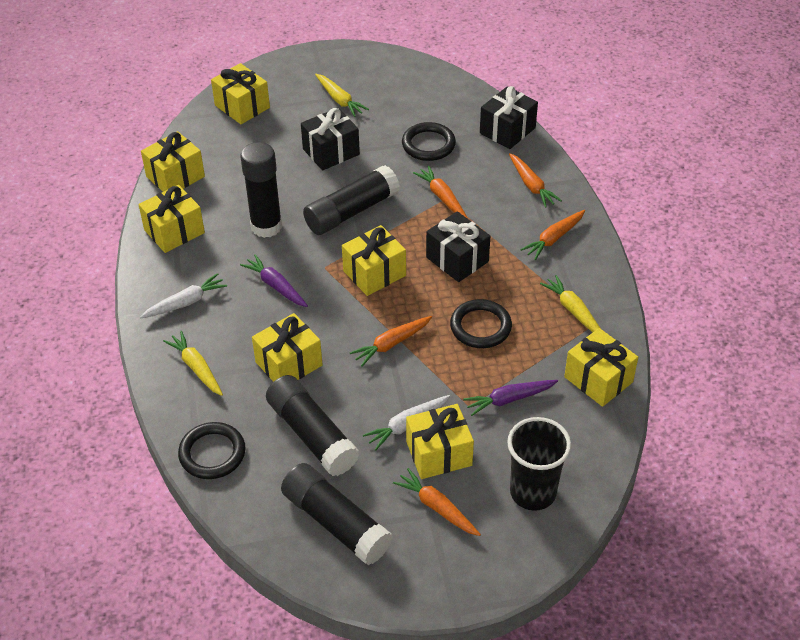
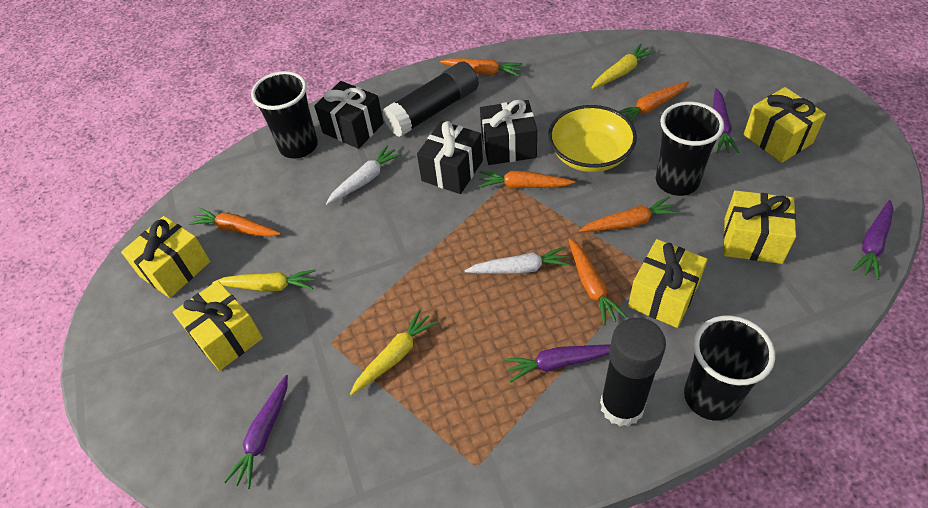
black cup: [507,417,571,511] = 1 -> [251,71,318,159] [656,102,724,196] [684,315,775,421] = 3
black glue stick: [240,142,282,238] [266,375,360,476] [281,463,393,565] [303,165,400,235] = 4 -> [382,61,479,137] [600,318,666,427] = 2
black ring: [178,422,246,479] [402,122,456,161] [450,299,512,348] = 3 -> none = 0
orange carrot: [350,316,432,366] [393,468,481,536] [413,166,468,219] [509,153,562,208] [520,210,585,260] = 5 -> [189,208,281,237] [440,58,523,76] [478,171,575,188] [568,238,627,325] [579,197,679,232] [618,82,689,121] = 6
purple carrot: [240,254,308,307] [463,380,558,416] = 2 -> [224,375,288,489] [504,345,610,382] [713,88,740,153] [852,200,893,280] = 4
yellow bowl: none = 0 -> [548,105,637,172] = 1
yellow gift: [138,185,205,253] [141,131,205,192] [211,63,270,124] [252,313,323,382] [342,225,406,296] [406,404,474,479] [564,328,638,407] = 7 -> [121,216,210,298] [173,281,263,371] [628,239,708,328] [724,190,796,264] [744,87,826,163] = 5

